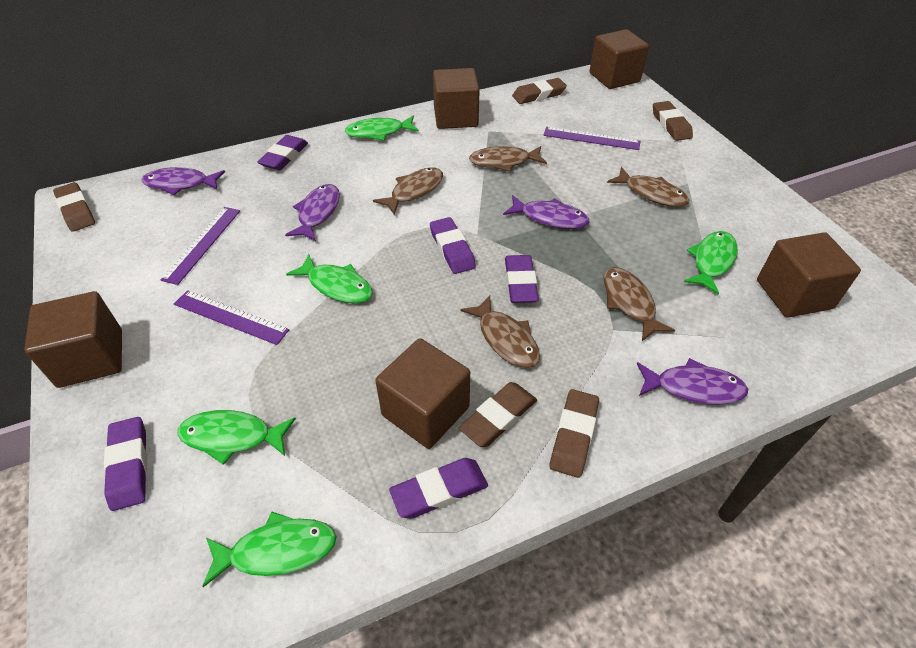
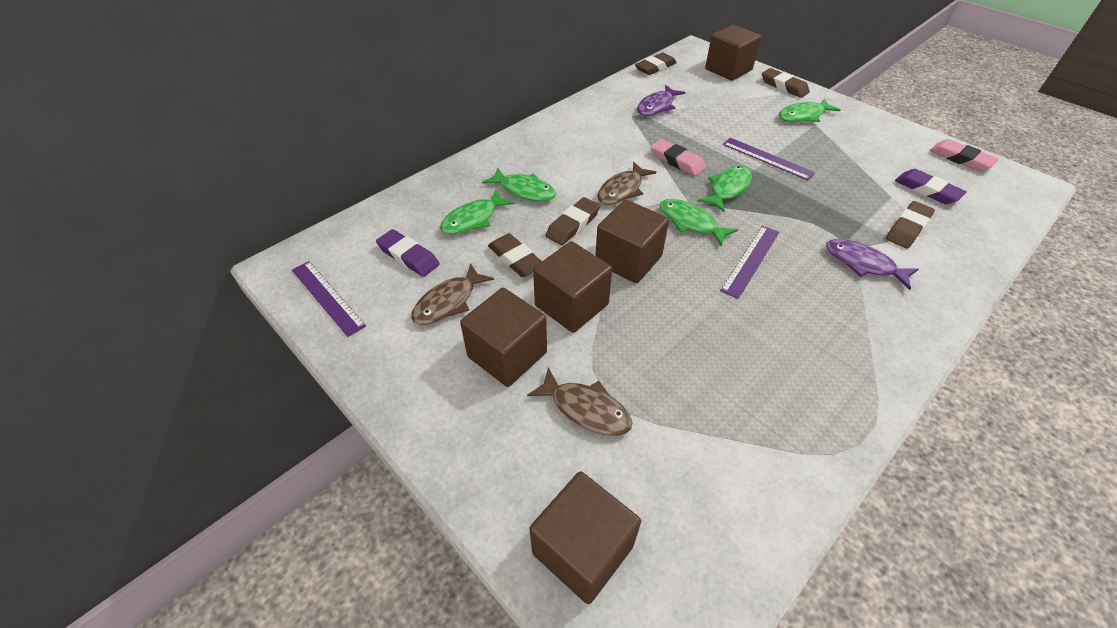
brown fish: [373,167,443,215] [460,295,540,368] [469,146,547,172] [604,267,675,341] [607,167,689,207] = 5 -> [411,263,494,325] [527,367,633,436] [597,162,656,205] = 3
pink eraser: none = 0 -> [651,139,706,176] [930,139,999,171] = 2
purple eraser: [104,417,147,511] [257,135,308,170] [389,458,488,519] [430,217,476,274] [505,255,539,303] = 5 -> [376,229,440,277] [895,169,967,204] = 2
purple fish: [142,167,225,195] [285,184,340,241] [503,195,589,229] [637,358,748,405] = 4 -> [637,85,685,116] [826,239,919,290] = 2

